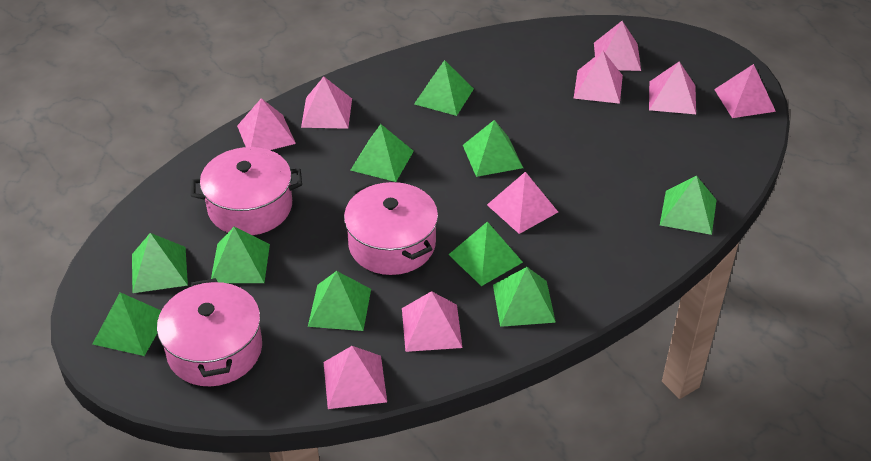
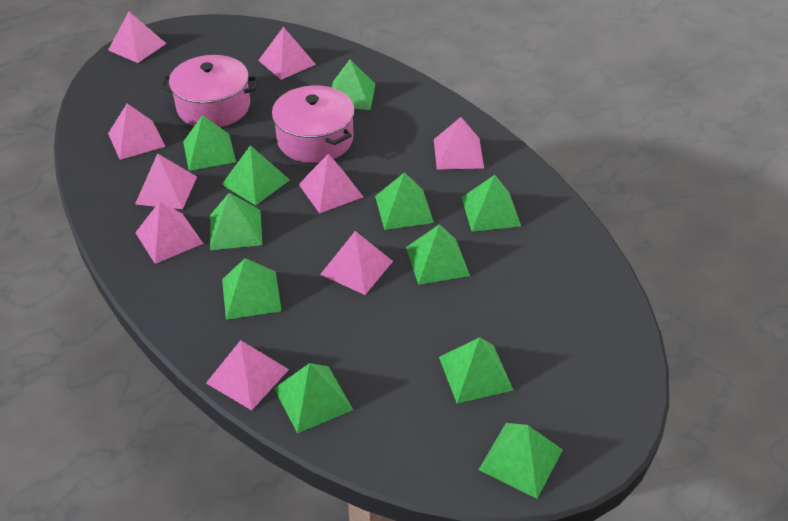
green pyramid: [92,292,161,356] [132,233,188,293] [211,227,270,283] [308,271,371,331] [351,124,414,182] [414,60,474,116] [448,222,523,286] [463,120,523,177] [493,267,556,327] [660,176,717,235] = 10 -> [183,115,236,171] [210,193,262,250] [221,145,290,205] [222,258,282,320] [274,363,353,434] [332,60,375,110] [375,172,434,230] [406,224,470,285] [439,337,513,403] [461,175,521,232] [479,423,563,499] = 11
pink pot: [157,278,262,386] [191,147,302,235] [344,182,438,275] = 3 -> [160,55,258,127] [272,86,354,163] = 2

